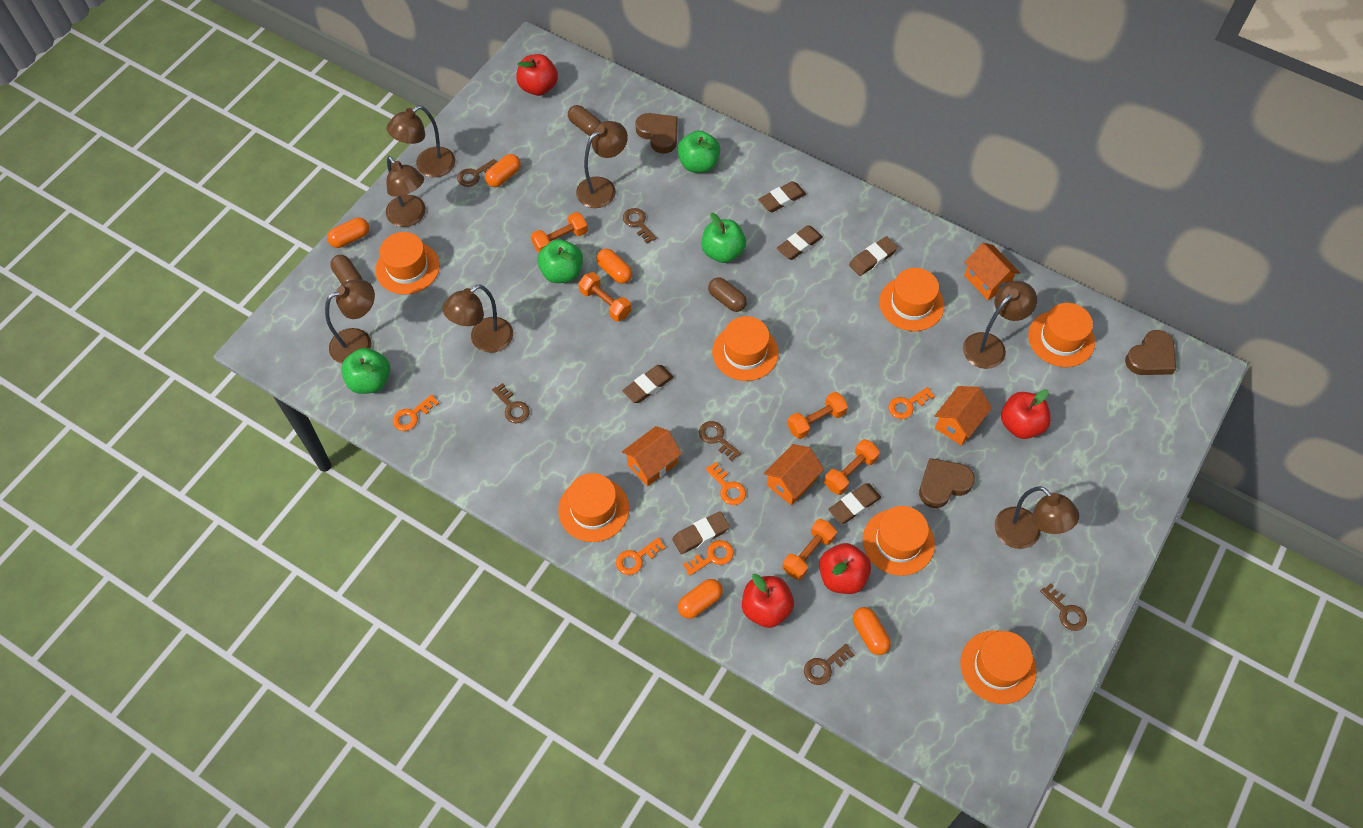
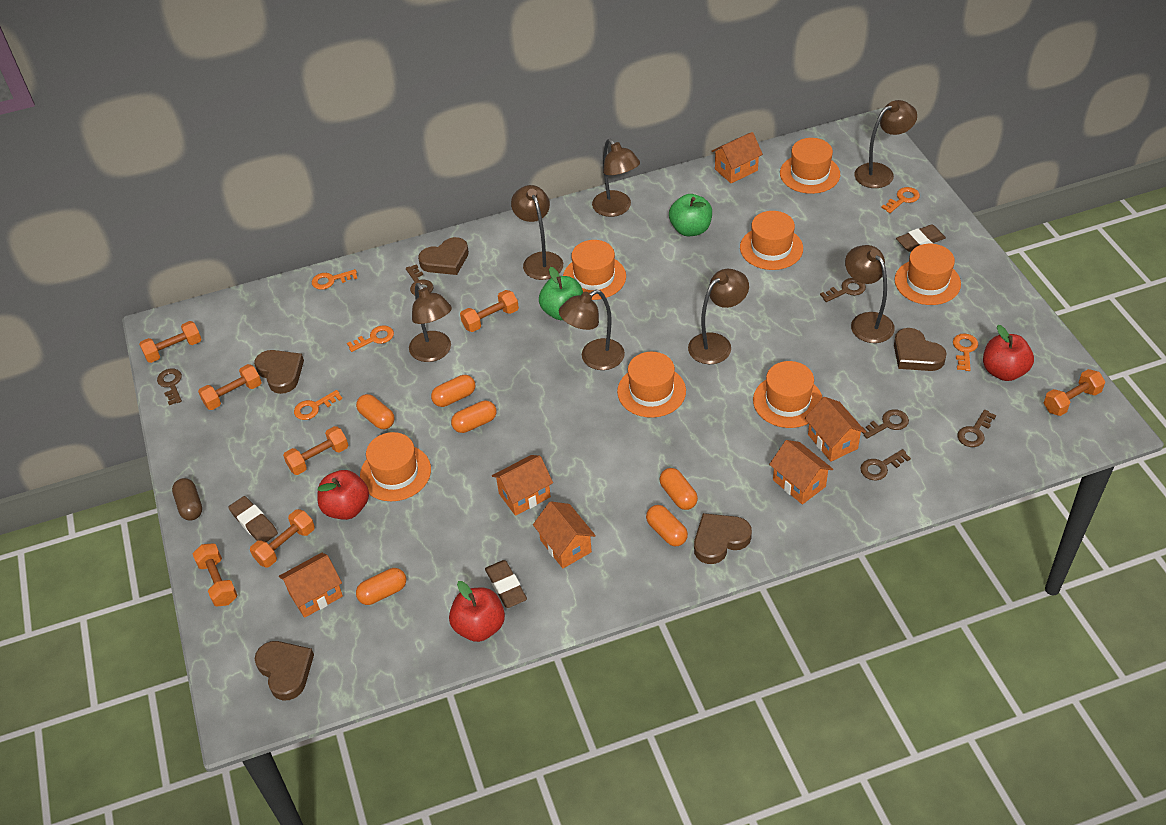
brown capsule: [330,255,362,284] [568,105,601,136] [708,277,747,312] = 3 -> [172,478,202,520] = 1
brown eraser: [622,365,674,403] [672,511,730,554] [758,181,806,212] [777,225,823,260] [828,483,881,524] [849,236,898,276] = 6 -> [229,496,278,542] [485,560,527,608] [896,224,946,252] = 3
brown heart: [635,113,677,154] [919,458,975,508] [1125,330,1176,375] = 3 -> [254,350,304,394] [255,641,314,701] [418,237,469,275] [694,513,752,564] [894,328,947,371] = 5
green apple: [341,348,390,394] [537,239,583,283] [677,131,721,173] [701,213,746,263] = 4 -> [539,267,583,320] [669,194,712,236] = 2
orange capsule: [327,218,369,248] [485,154,521,187] [596,249,632,284] [678,579,723,619] [853,607,891,655] = 5 -> [356,394,395,429] [356,568,406,605] [431,375,475,407] [451,401,496,433] [646,505,688,546] [660,468,698,510] = 6
orange dumbbell: [531,212,588,253] [578,272,631,321] [782,519,837,580] [787,392,848,439] [824,439,880,495] = 5 -> [139,321,202,363] [193,543,238,607] [198,364,262,410] [250,509,315,568] [283,426,349,475] [460,290,519,332] [1044,369,1105,416] = 7
orange house: [622,426,682,486] [764,444,824,505] [935,386,992,446] [964,243,1020,300] = 4 -> [279,553,343,618] [492,455,553,516] [533,501,596,568] [712,132,763,183] [769,440,833,505] [805,397,866,462] = 6
red apple: [516,54,558,96] [742,574,794,628] [819,543,871,594] [1001,389,1051,439] = 4 -> [317,470,369,520] [449,581,505,642] [983,325,1034,381] = 3

